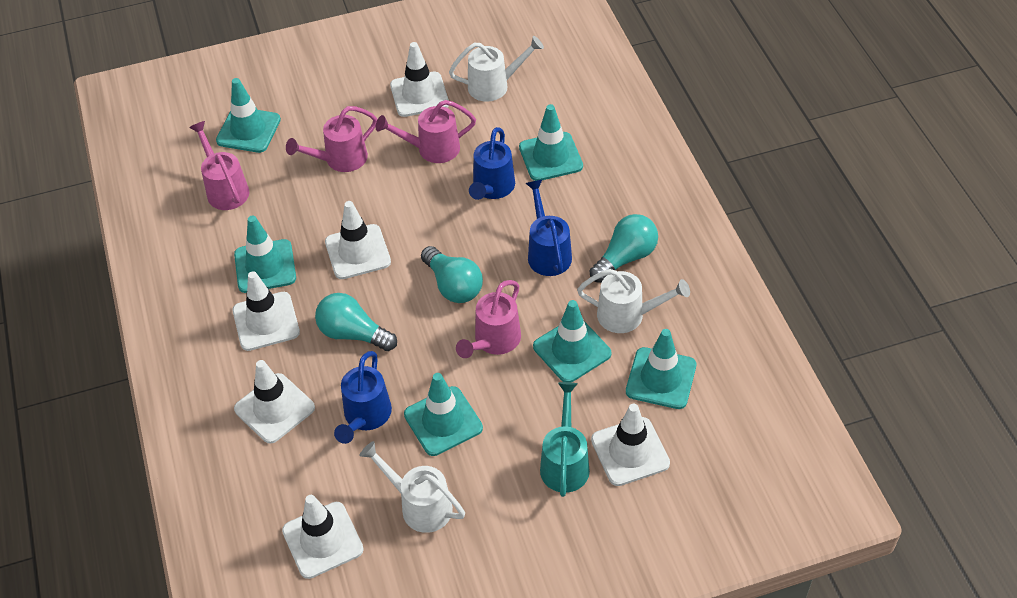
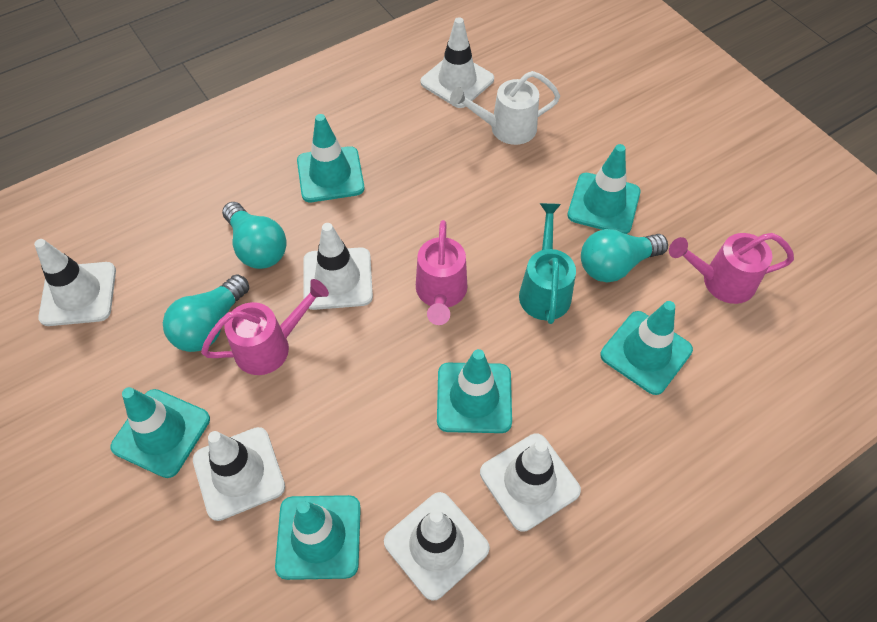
blue watering can: [334,351,392,444] [469,127,515,200] [526,179,572,276] = 3 -> none = 0
pink watering can: [189,121,249,210] [286,106,377,172] [375,100,476,163] [456,280,521,358] = 4 -> [201,279,329,375] [416,220,467,325] [669,233,794,304] = 3
white watering can: [360,441,465,533] [449,36,544,102] [577,269,690,333] = 3 -> [450,71,560,145] = 1

